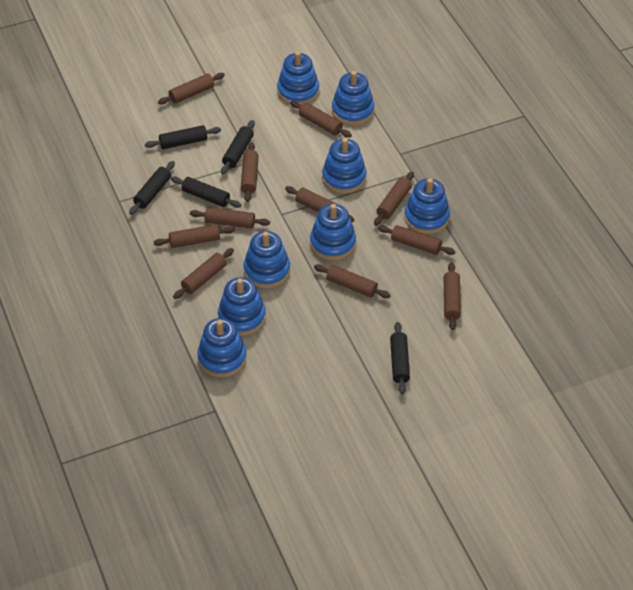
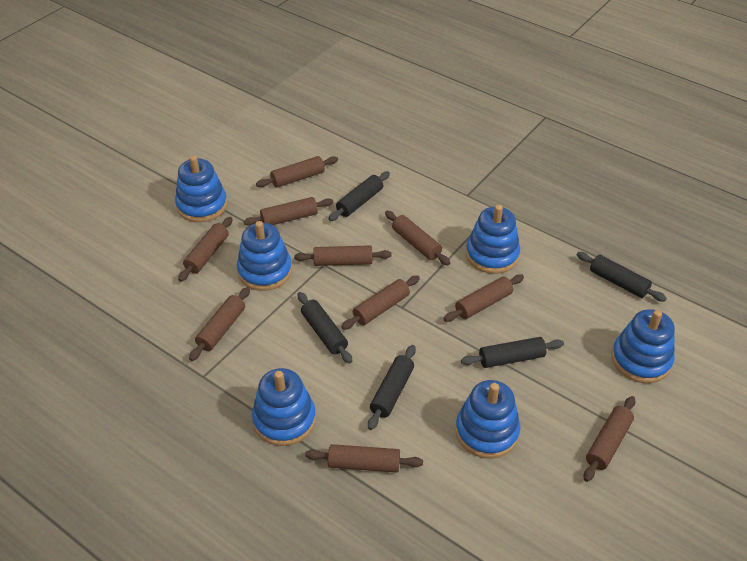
blue stacking toy: [197,318,247,377] [218,277,266,336] [244,231,290,288] [277,51,319,105] [310,204,356,260] [322,138,367,194] [332,71,374,125] [404,178,450,234] = 8 -> [175,156,227,222] [237,221,292,291] [252,368,316,446] [455,380,520,459] [466,205,520,274] [611,309,675,383] = 6
brown rolling pin: [154,224,235,248] [158,73,225,105] [173,248,234,299] [190,207,270,229] [241,142,259,202] [285,186,354,222] [290,101,352,137] [314,264,391,298] [374,171,414,226] [378,225,456,255] [444,262,461,330] = 11 -> [178,217,232,282] [189,287,250,361] [244,197,334,225] [256,156,338,188] [294,245,392,266] [305,444,423,473] [341,275,420,330] [385,211,450,265] [443,275,524,322] [584,396,635,482] = 10

